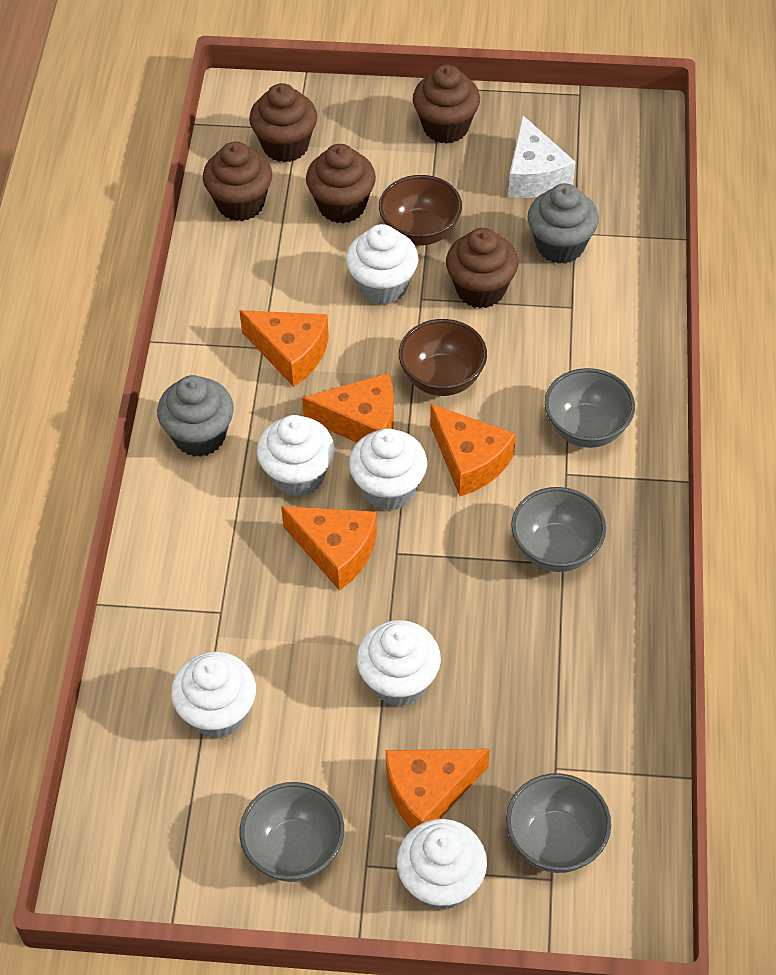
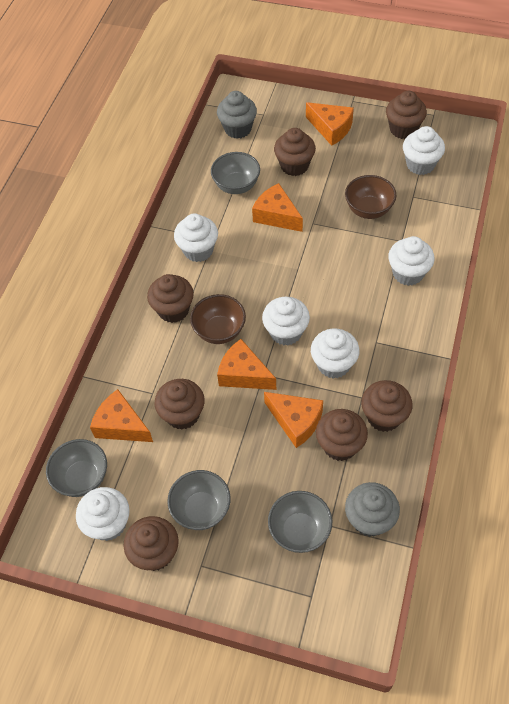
brown cupcake: [203,142,272,221] [249,83,317,162] [306,144,376,223] [413,65,480,144] [446,228,518,308] = 5 -> [124,516,179,571] [147,274,194,323] [155,379,205,430] [274,128,316,176] [316,409,368,461] [361,380,412,432] [386,91,427,139] = 7
white cheese: [508,115,575,198] = 1 -> none = 0

